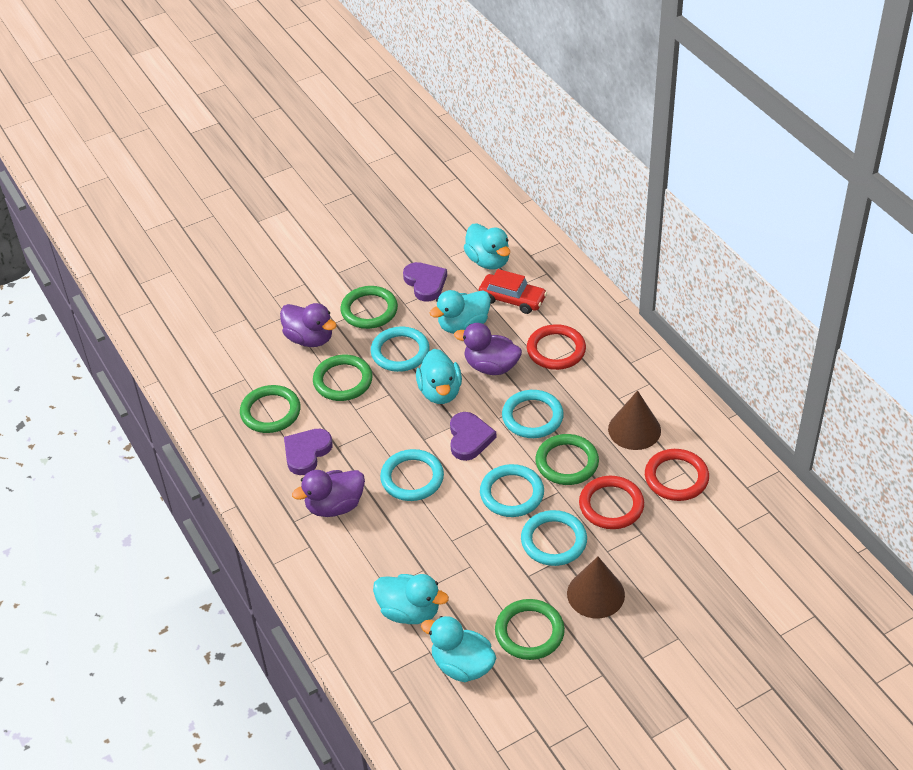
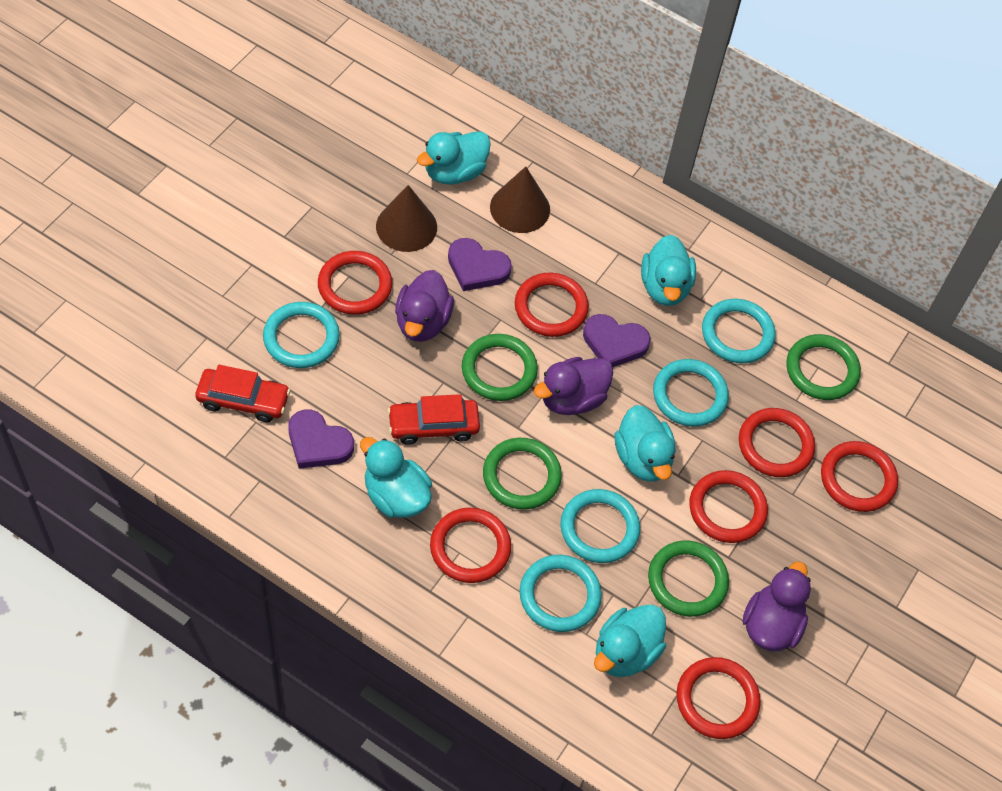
green ring: [240,385,301,433] [313,355,373,401] [340,286,398,329] [495,599,565,660] [535,434,599,485] = 5 -> [462,334,538,401] [483,438,562,510] [648,541,729,617] [786,334,861,400] = 4
red car: [479,269,547,314] = 1 -> [195,365,291,422] [387,394,480,445] = 2
red ring: [527,324,586,370] [579,476,644,529] [645,449,709,501] = 3 -> [318,251,392,315] [430,508,511,583] [515,273,589,337] [677,657,761,739] [689,470,768,543] [739,408,815,477] [821,441,898,512] = 7

